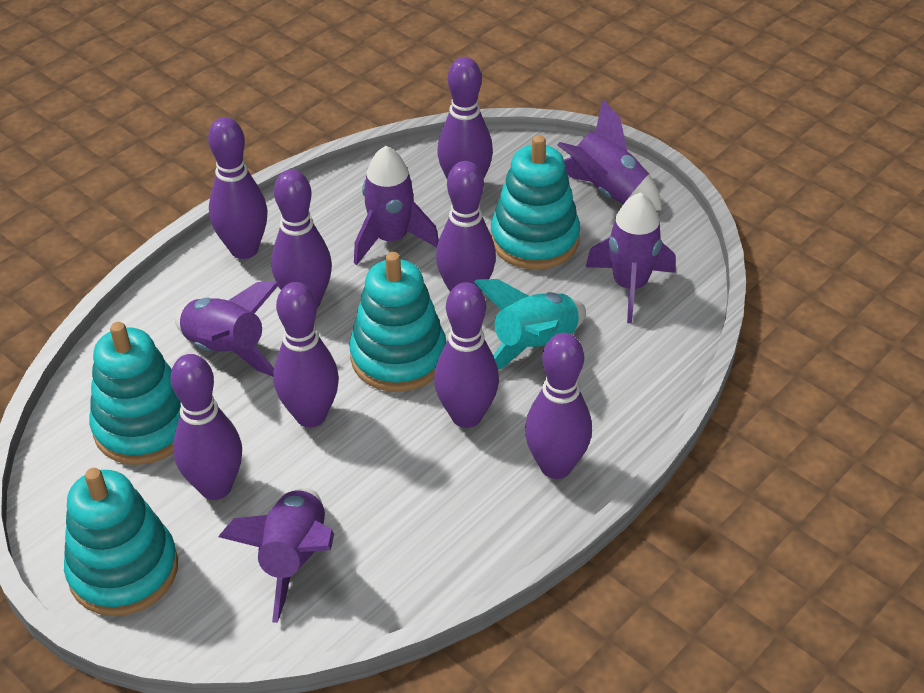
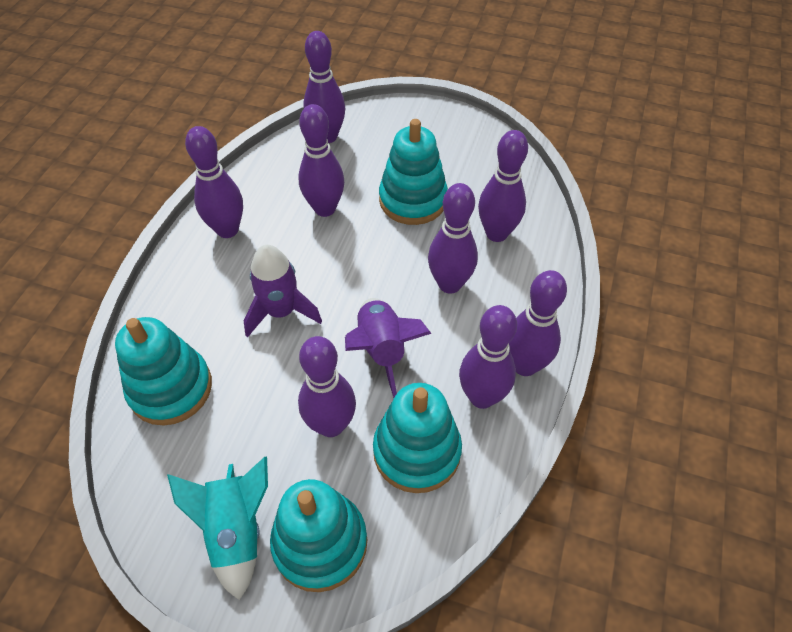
purple rocket: [175,282,280,377] [219,488,334,623] [354,146,439,265] [557,99,662,211] [586,192,676,323] = 5 -> [244,245,322,337] [345,298,432,398] = 2

